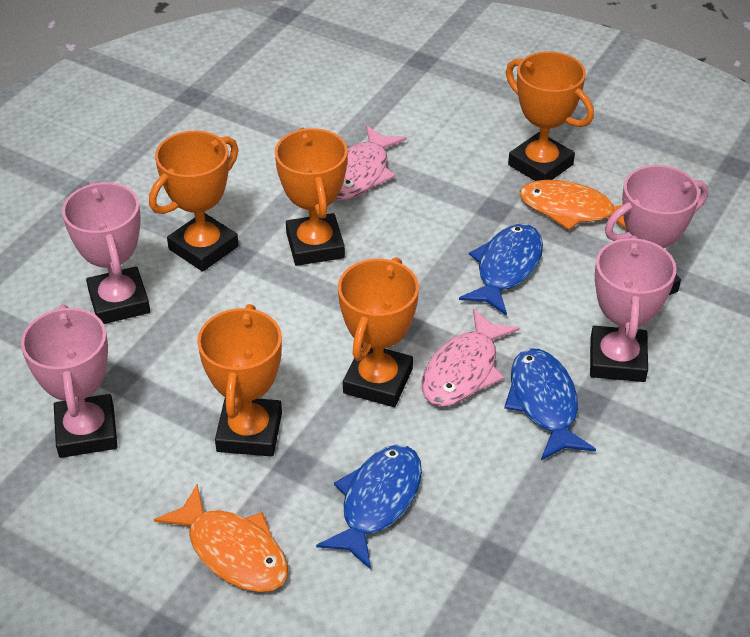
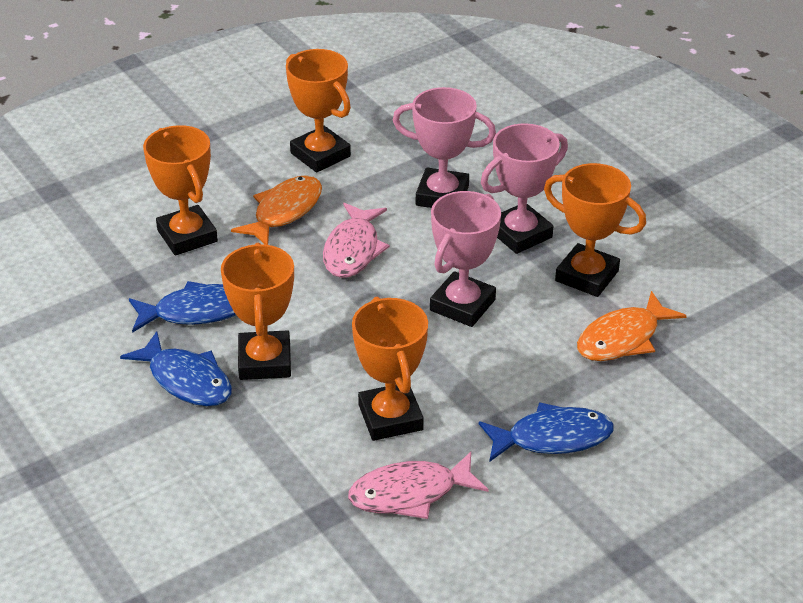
pink trophy: [21,304,118,458] [62,182,150,324] [590,235,677,382] [605,165,708,296] = 4 -> [392,87,496,208] [430,191,501,327] [481,123,568,254] = 3

